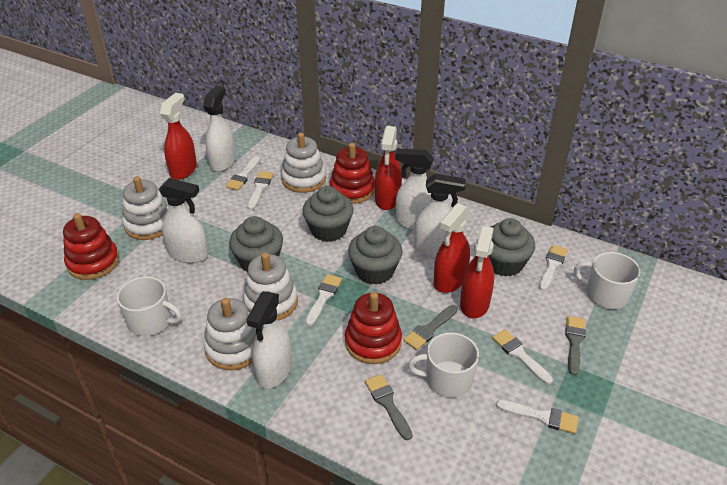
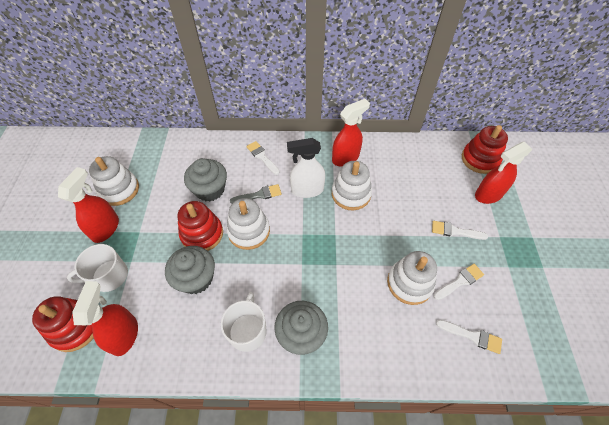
grey brush: [365,374,413,440] [403,305,458,350] [565,316,586,376] = 3 -> [230,184,281,204] = 1
grey cupcake: [229,216,283,273] [302,186,354,242] [348,226,403,285] [489,218,535,277] = 4 -> [165,246,215,294] [184,158,227,202] [275,301,328,355] = 3
white brush: [226,156,261,191] [248,171,273,210] [305,274,342,326] [492,329,553,384] [496,400,578,434] [539,245,568,291] = 6 -> [246,141,279,175] [432,221,488,240] [434,264,484,300] [436,320,502,354] = 4
white mug: [117,277,182,336] [408,332,479,398] [574,252,640,309] = 3 -> [67,244,128,292] [221,292,267,352] = 2
white spray bottle: [159,178,208,263] [203,86,236,172] [246,291,292,389] [395,149,434,230] [414,173,466,258] = 5 -> [287,138,325,198] = 1

